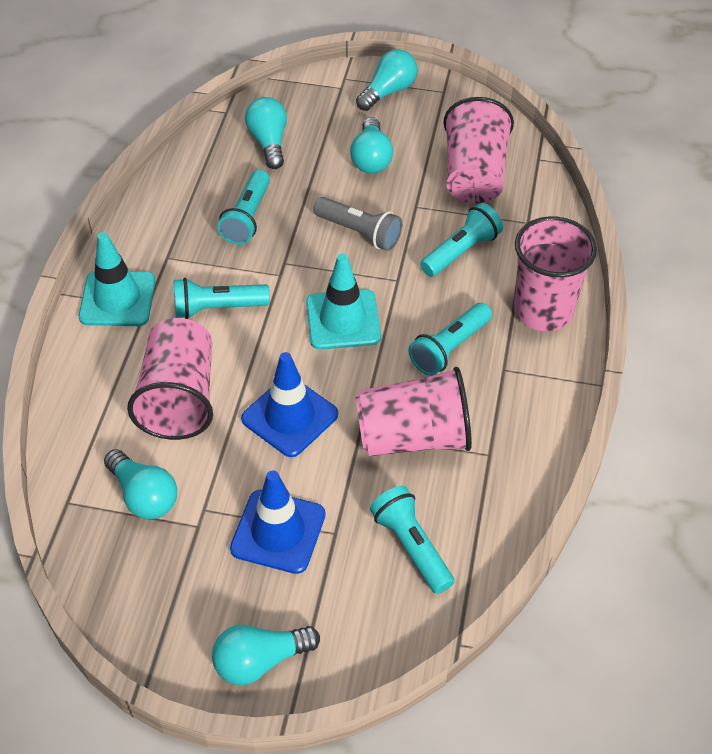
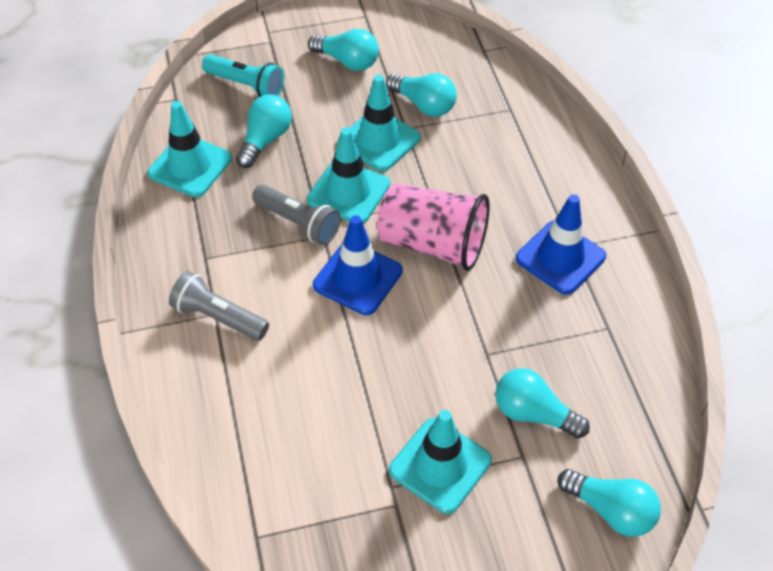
grey flashlight: [313,197,402,251] = 1 -> [169,271,269,341] [252,184,341,245] = 2
pink cup: [127,318,213,440] [356,367,472,456] [443,97,514,204] [514,216,597,331] = 4 -> [377,183,489,271] = 1
turquoise flashlight: [174,278,270,319] [217,170,270,245] [370,486,454,594] [408,303,492,376] [420,203,503,277] = 5 -> [202,54,284,97] = 1
turquoise traffic cone: [79,232,155,326] [306,253,381,350] = 2 -> [148,101,232,197] [307,127,390,224] [338,75,421,171] [389,410,492,514] = 4

